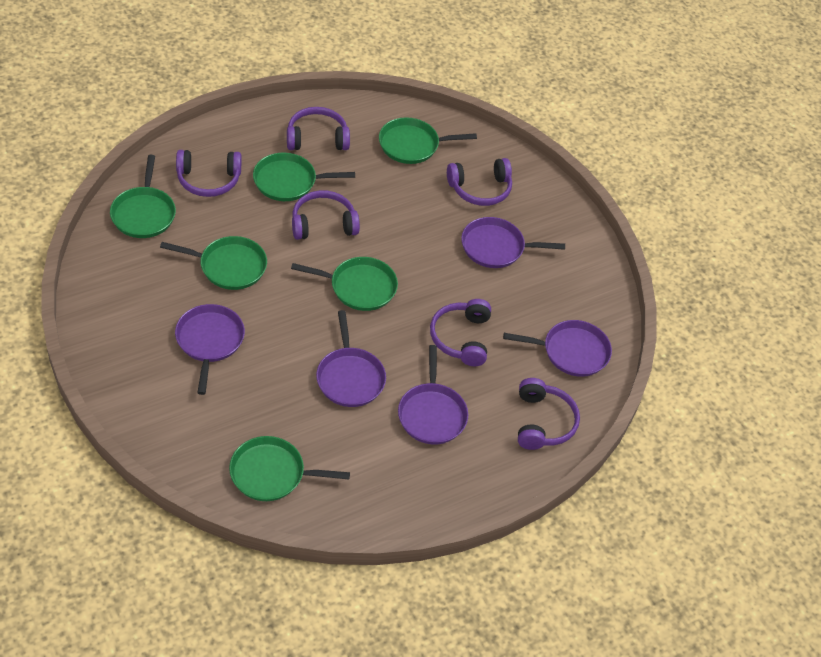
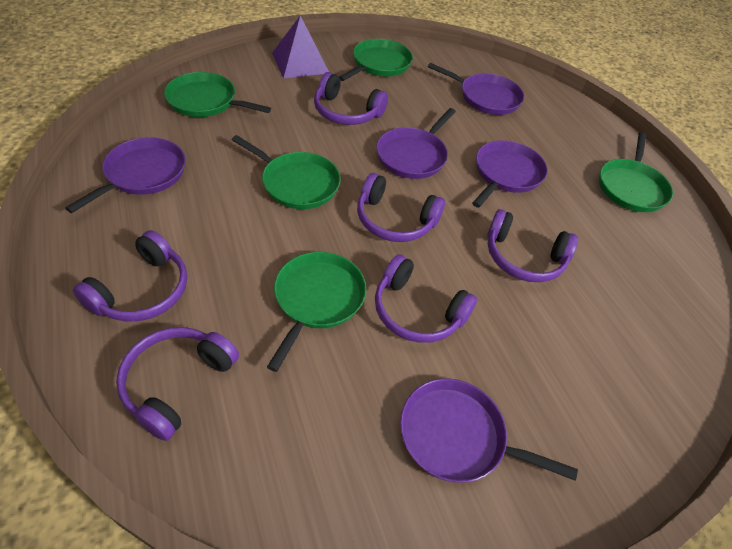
green pan: [110,155,176,238] [160,236,267,290] [229,436,350,501] [253,153,355,201] [291,257,398,311] [379,117,477,164] = 6 -> [164,72,271,117] [232,135,341,209] [267,252,366,372] [339,39,413,81] [599,132,673,212] = 5
purple pyramid: none = 0 -> [272,16,329,78] = 1

